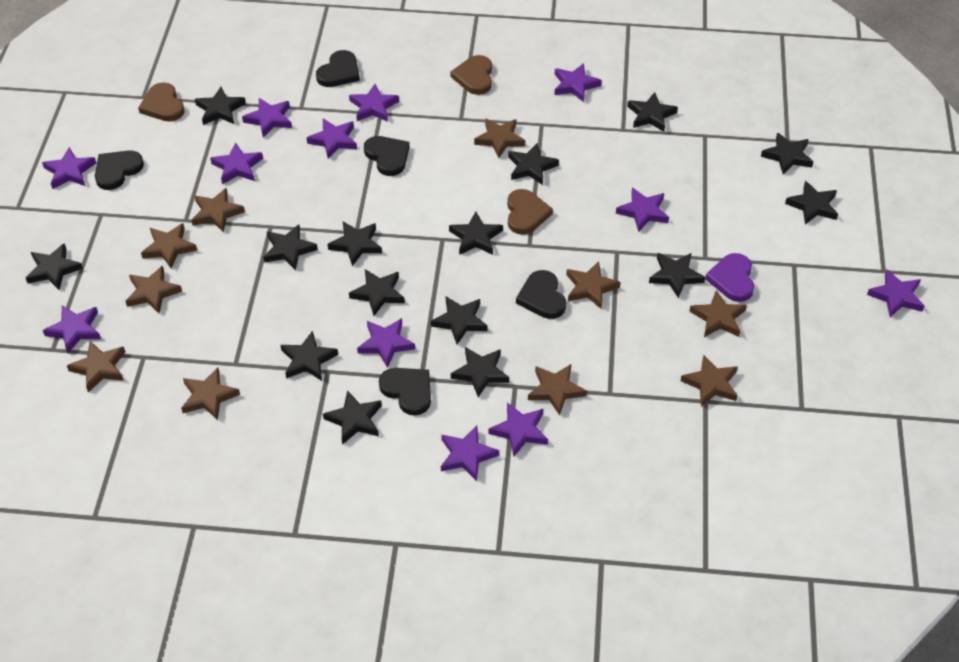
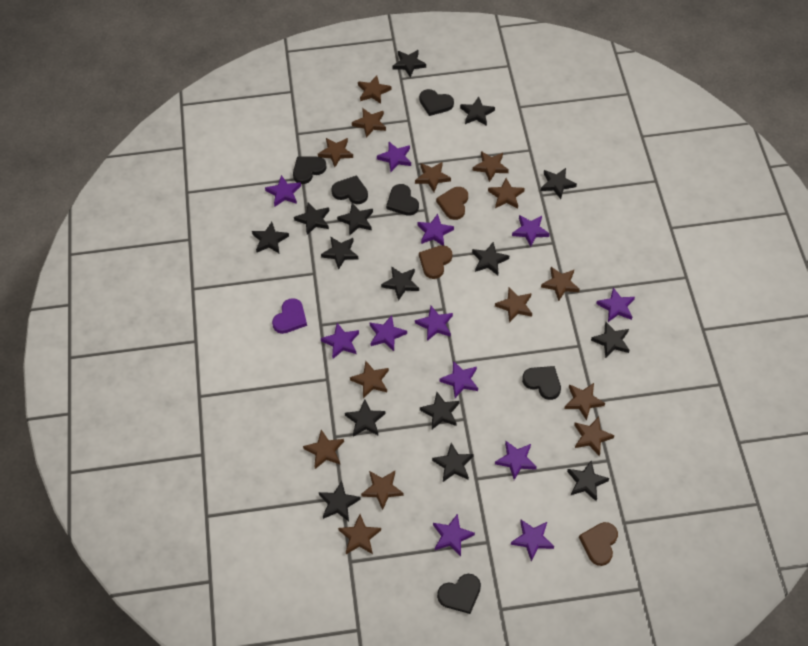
black heart: [95,150,144,190] [316,50,360,87] [364,136,410,176] [379,368,431,416] [516,270,566,319] = 5 -> [293,157,327,184] [331,175,368,204] [386,184,419,216] [419,89,454,116] [437,574,481,614] [522,366,561,400] = 6
brown star: [67,341,125,393] [125,266,182,313] [141,223,197,269] [181,368,240,420] [192,188,245,232] [474,118,525,158] [528,364,587,416] [566,261,621,309] [681,355,738,407] [689,290,747,337] = 10 -> [303,430,344,469] [318,138,353,167] [338,514,381,554] [350,361,389,398] [352,108,386,138] [358,75,391,104] [361,471,404,510] [415,162,451,192] [473,151,509,182] [488,178,525,208] [495,288,532,323] [541,267,580,301] [564,383,605,421] [574,417,615,456] = 14

